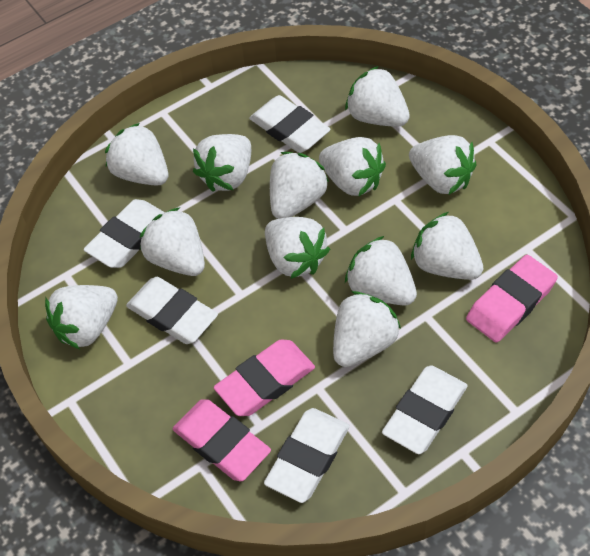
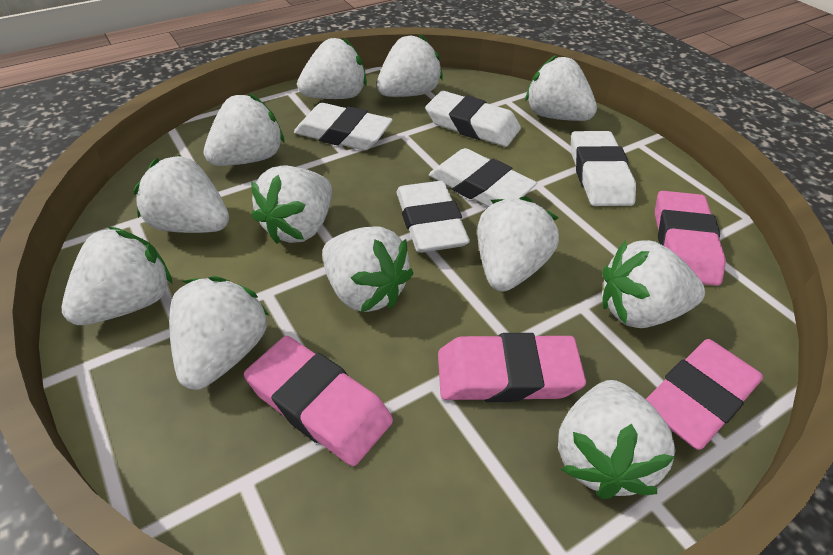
pink eraser: [173,399,271,481] [214,339,315,416] [466,255,558,343] = 3 -> [244,336,393,466] [438,333,586,402] [646,339,763,450] [655,191,726,286] = 4

